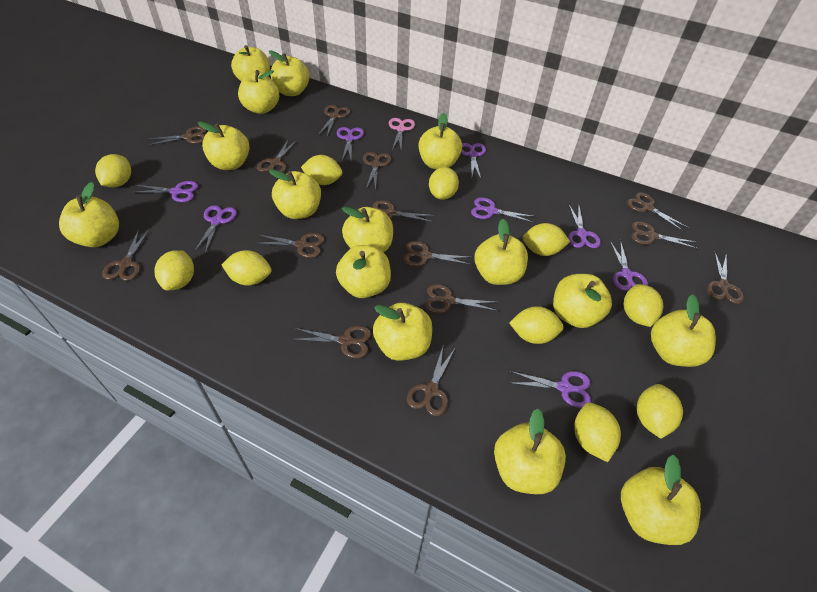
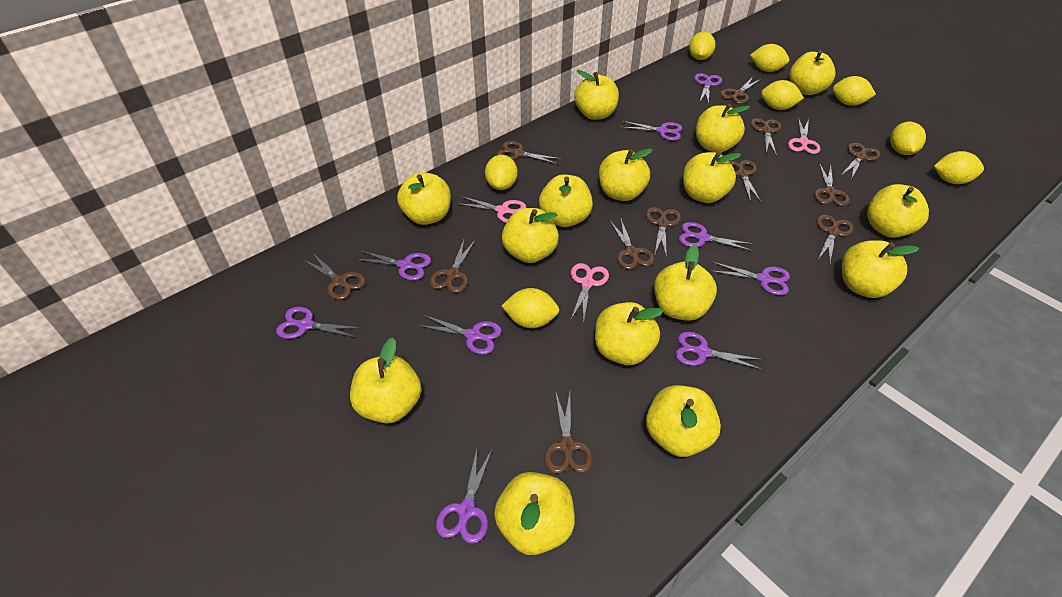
brown scissors: [102,229,149,281] [148,126,206,145] [255,233,325,258] [257,139,297,172] [292,325,372,359] [318,105,350,136] [363,152,391,190] [373,200,434,222] [403,241,472,266] [407,347,456,416] [425,284,498,313] [627,192,689,232] [631,221,699,249] [707,251,744,304] = 14 -> [302,252,365,300] [429,240,475,293] [496,141,561,164] [544,393,593,474] [610,219,654,270] [645,207,681,258] [720,77,761,104] [729,160,761,202] [751,118,781,156] [814,165,850,206] [817,215,854,263] [842,143,881,180] = 12
pink scissors: [389,118,415,150] = 1 -> [456,196,526,223] [571,263,609,322] [788,118,820,154] = 3
purple scissors: [132,181,198,202] [194,205,237,253] [337,127,364,160] [461,143,486,178] [471,197,535,223] [509,371,591,408] [568,205,601,248] [610,240,648,291] = 8 -> [276,307,362,339] [355,250,431,281] [418,315,502,355] [436,449,492,544] [620,121,682,141] [675,332,764,370] [679,222,754,251] [694,73,722,104] [711,262,790,295] = 9
yellow lemon: [95,154,131,187] [155,250,194,291] [222,250,272,286] [301,155,343,185] [429,167,459,200] [509,306,564,344] [523,223,570,256] [574,403,621,462] [624,284,663,327] [637,384,683,439] = 10 -> [485,155,518,190] [501,288,559,328] [689,32,716,60] [750,44,789,72] [761,80,804,110] [833,76,876,106] [890,122,926,155] [934,151,984,184] = 8

